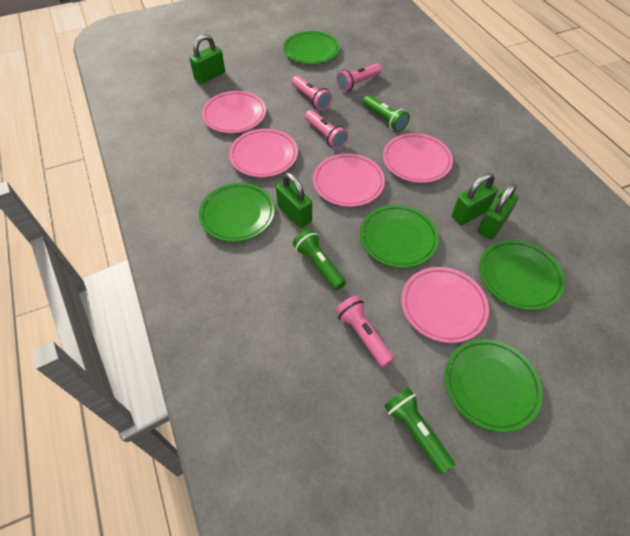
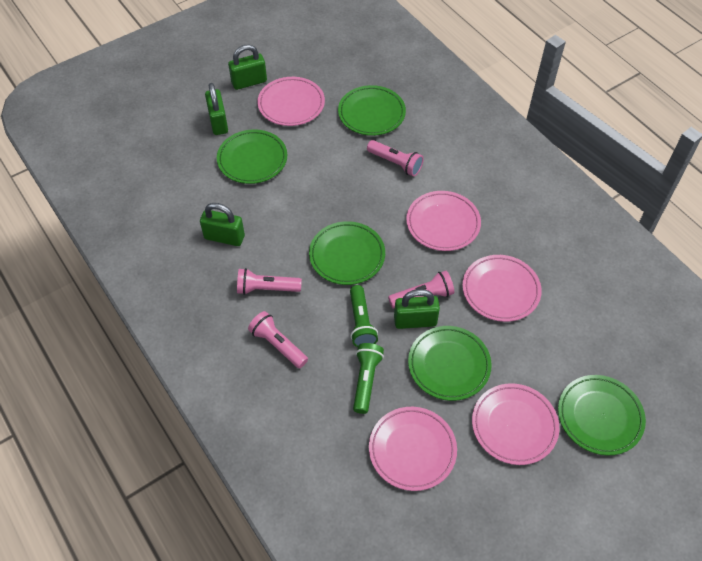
green flashlight: [293,229,346,290] [363,95,410,132] [384,388,455,474] = 3 -> [350,285,378,347] [353,343,384,414] = 2

